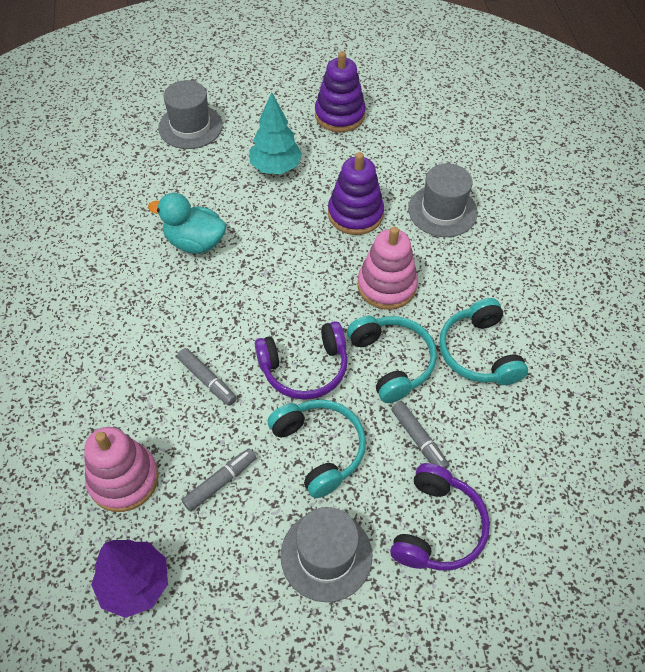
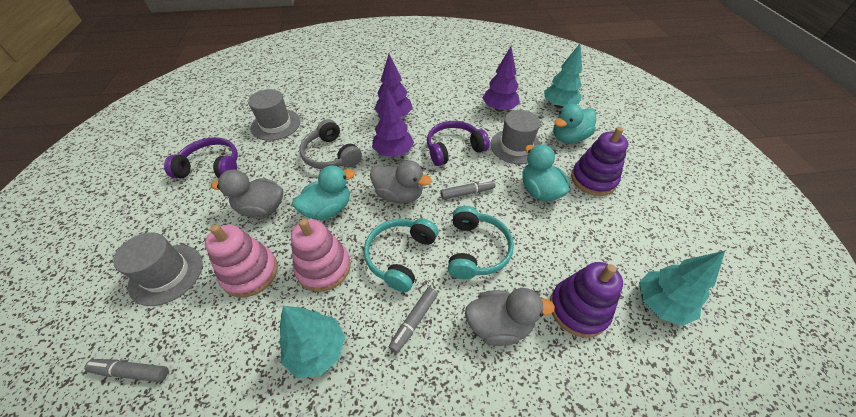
grey duck: none = 0 -> [211,170,283,218] [370,160,432,203] [465,288,555,346] = 3
grey headphones: none = 0 -> [299,119,362,169] = 1
purple tree: [91,539,168,618] = 1 -> [372,88,414,157] [374,54,413,117] [482,46,520,112] = 3
turquoise duck: [148,193,227,254] = 1 -> [292,166,355,220] [522,145,569,201] [553,104,596,143] = 3
turquoise headphones: [268,399,366,498] [347,316,437,403] [439,298,528,385] = 3 -> [364,218,438,292] [448,206,514,279] = 2
turquoise tree: [249,92,302,174] = 1 -> [279,306,345,378] [544,44,582,109] [639,251,725,326] = 3

